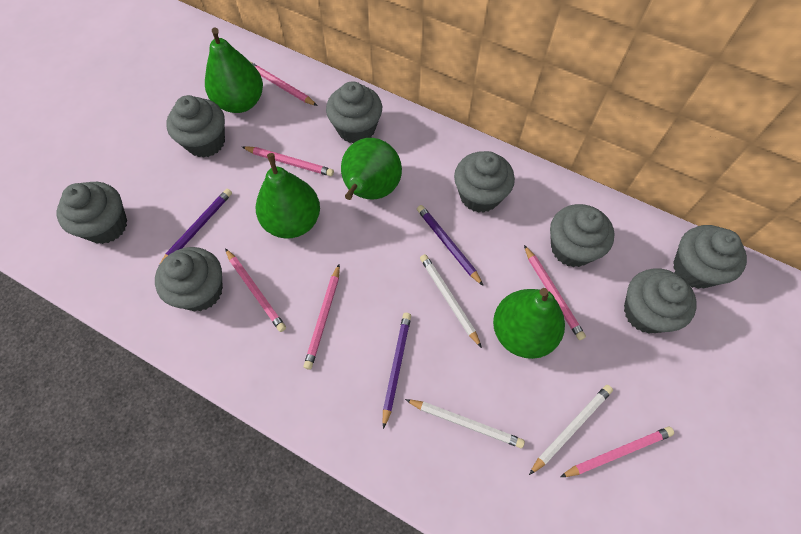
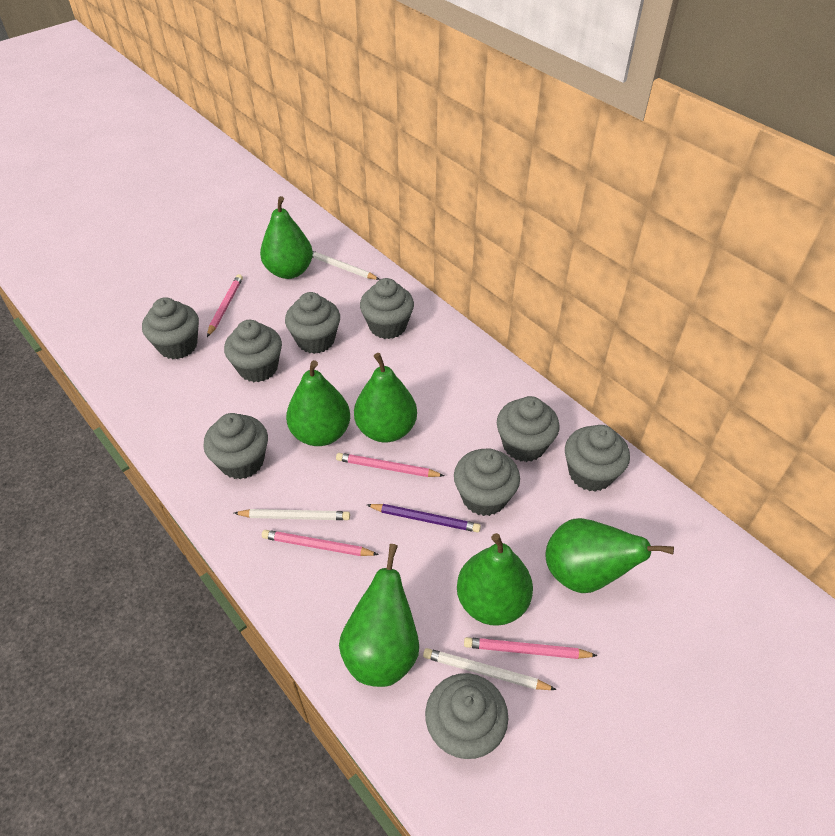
green pear: [205,28,263,113] [256,153,320,239] [341,138,402,200] [493,288,565,359] = 4 -> [260,196,313,279] [286,360,350,446] [339,544,419,687] [354,353,417,442] [457,533,533,626] [546,518,674,593] = 6
grey cupcake: [57,182,127,244] [155,247,223,311] [166,95,225,158] [326,81,382,143] [454,151,515,213] [550,204,615,267] [624,268,697,334] [673,225,747,289] = 8 -> [142,297,199,359] [203,413,268,479] [224,320,282,382] [285,292,340,354] [360,278,414,339] [425,673,508,759] [454,448,520,516] [497,396,559,462] [565,425,630,492] = 9
pink pencil: [225,248,286,332] [242,146,334,176] [251,62,317,106] [304,264,340,370] [524,245,586,340] [560,427,674,477] = 6 -> [207,274,243,337] [262,530,379,556] [336,453,444,477] [464,637,598,659] = 4
purple pencil: [158,189,232,267] [383,313,411,429] [417,205,483,285] = 3 -> [367,504,481,533] = 1

